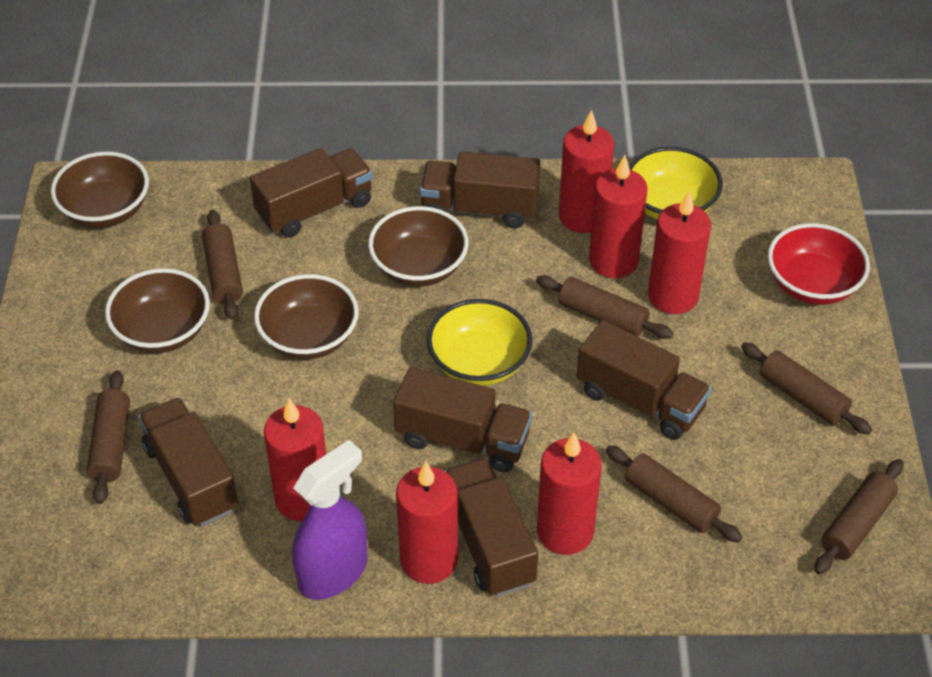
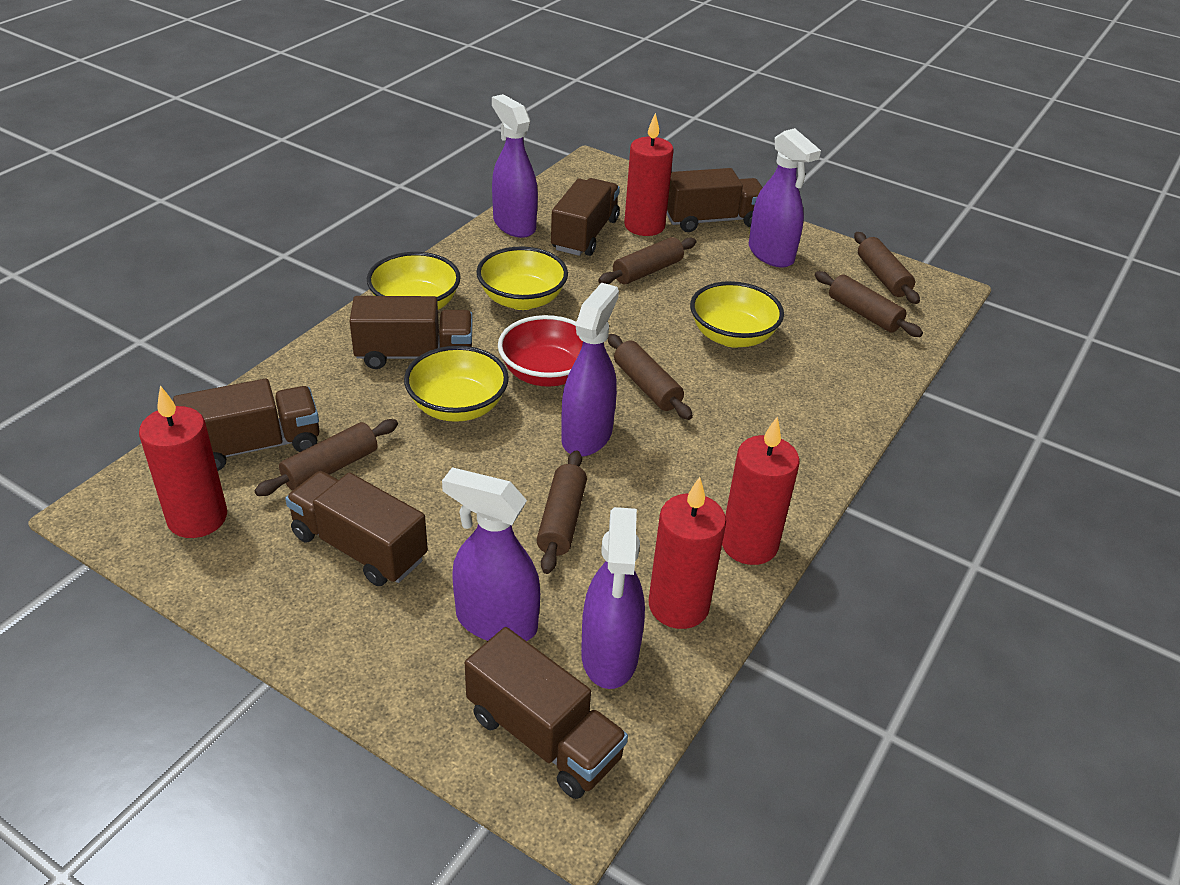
brown bowl: [51,151,149,228] [105,268,210,353] [254,274,359,359] [368,206,469,287] = 4 -> none = 0
purple spray bottle: [292,440,367,600] = 1 -> [442,467,540,641] [492,94,538,238] [561,283,619,456] [581,507,645,689] [749,128,821,268] = 5
red candle: [264,398,326,521] [396,462,458,584] [537,432,602,555] [559,110,614,233] [589,155,648,278] [648,191,711,314] = 6 -> [139,386,227,538] [624,113,674,236] [649,477,726,629] [722,417,800,565] = 4
yellow bowl: [427,299,533,386] [629,147,723,220] = 2 -> [367,252,461,310] [404,346,509,422] [476,246,568,310] [690,281,784,348] = 4

